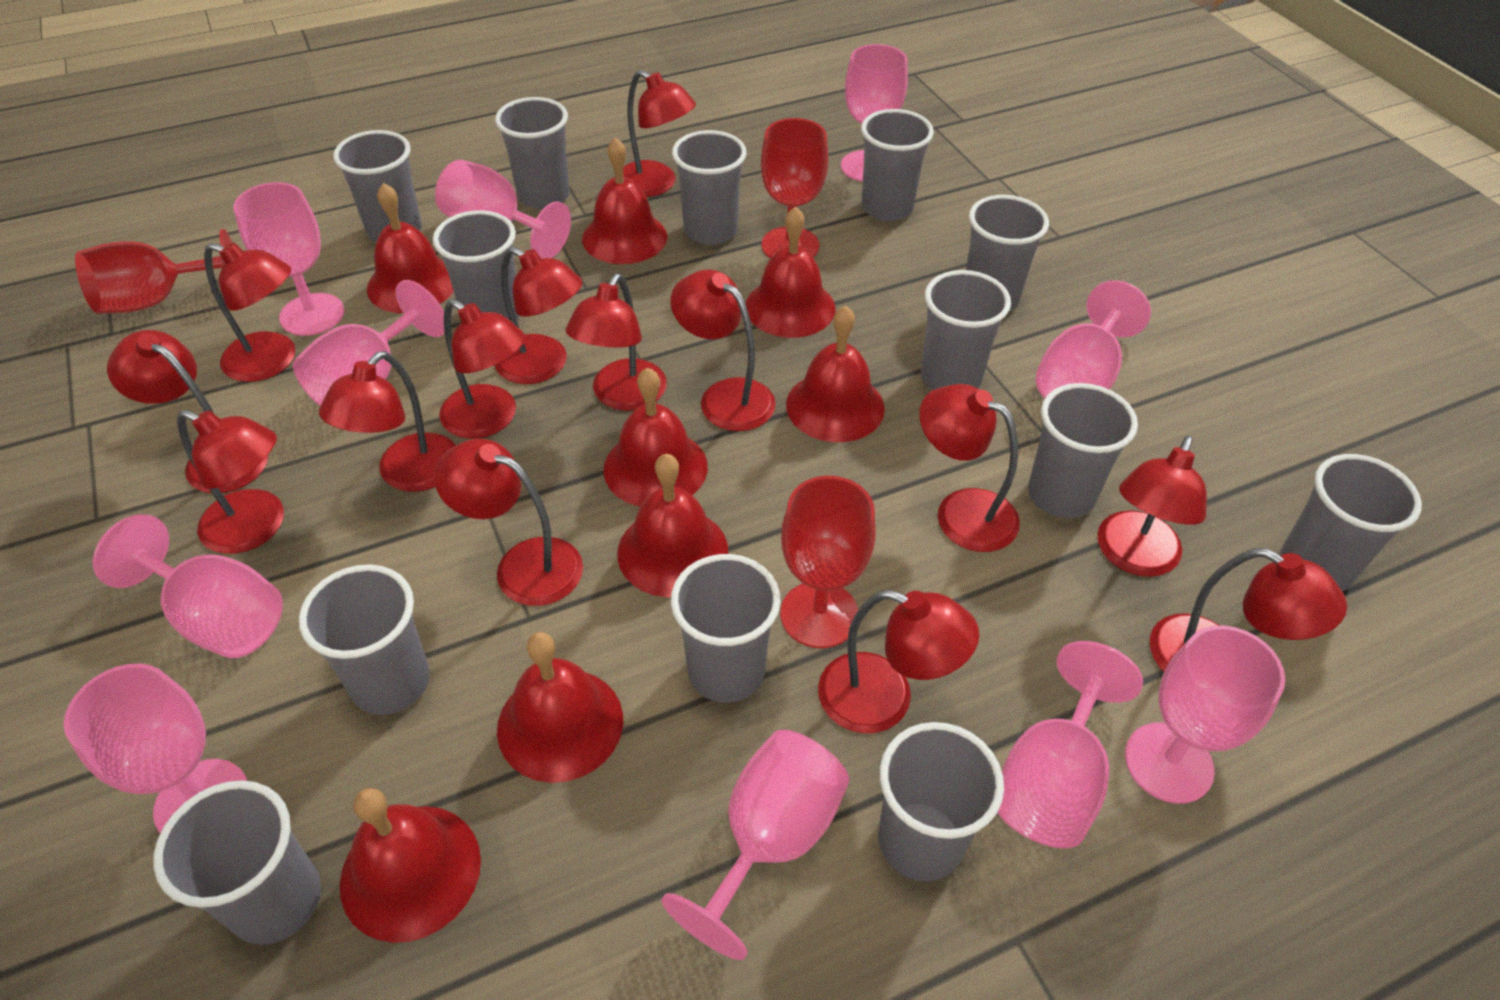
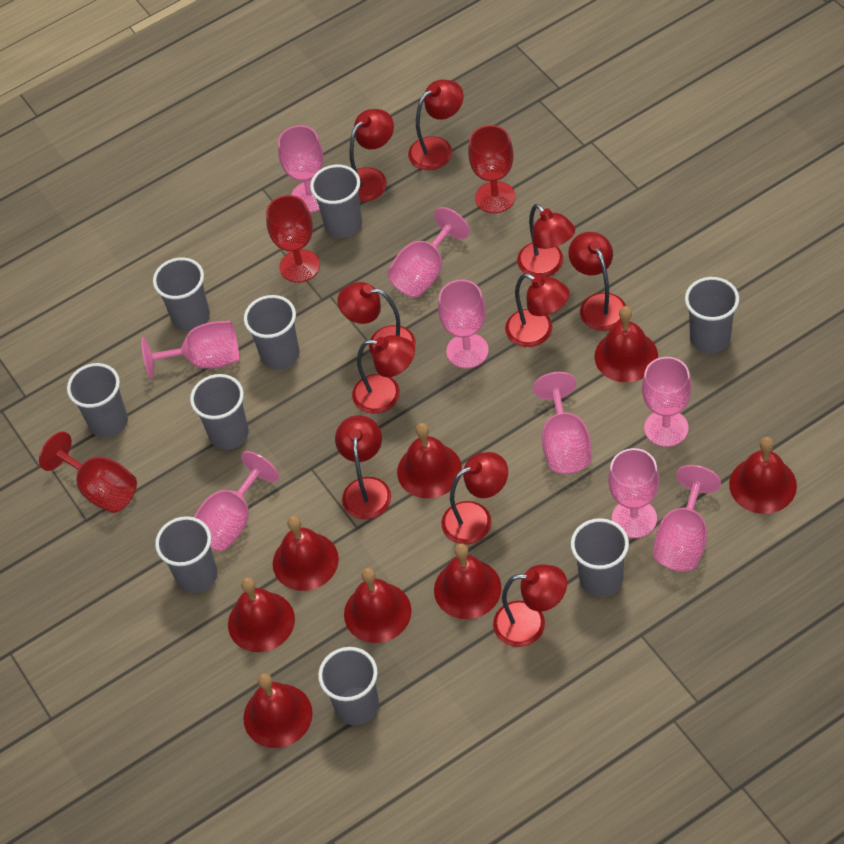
grey cup: [153,780,321,945] [299,565,430,715] [333,130,422,242] [433,210,519,320] [495,97,570,209] [671,554,781,702] [672,130,747,245] [861,109,934,221] [878,722,1004,882] [921,270,1011,390] [966,195,1049,311] [1028,383,1138,518] [1280,454,1422,592] = 13 -> [67,363,128,438] [153,257,210,331] [155,516,217,593] [190,374,249,449] [244,295,299,370] [310,165,362,238] [318,647,379,725] [571,518,629,597] [685,277,739,353] = 9
pink goblet: [64,663,247,833] [93,514,283,658] [233,182,344,336] [293,280,445,406] [435,160,571,258] [661,730,849,960] [841,44,908,182] [997,641,1143,848] [1036,280,1151,399] [1125,626,1285,804] = 10 -> [141,321,239,379] [194,451,279,551] [278,125,324,212] [387,207,470,297] [438,280,489,368] [533,372,592,474] [608,448,659,538] [642,357,692,447] [653,465,721,571] = 9
red lamp: [107,330,268,493] [177,410,284,554] [204,242,295,382] [319,351,456,492] [434,439,583,606] [439,299,526,439] [494,246,582,384] [565,274,667,411] [623,70,696,197] [670,270,776,431] [818,590,979,733] [919,384,1020,552] [1097,436,1207,577] [1150,548,1347,672] = 14 -> [335,415,391,519] [337,282,416,356] [349,109,394,202] [352,335,415,414] [408,80,464,170] [441,452,508,545] [493,564,567,647] [505,273,569,347] [517,204,575,277] [568,232,626,331] = 10

